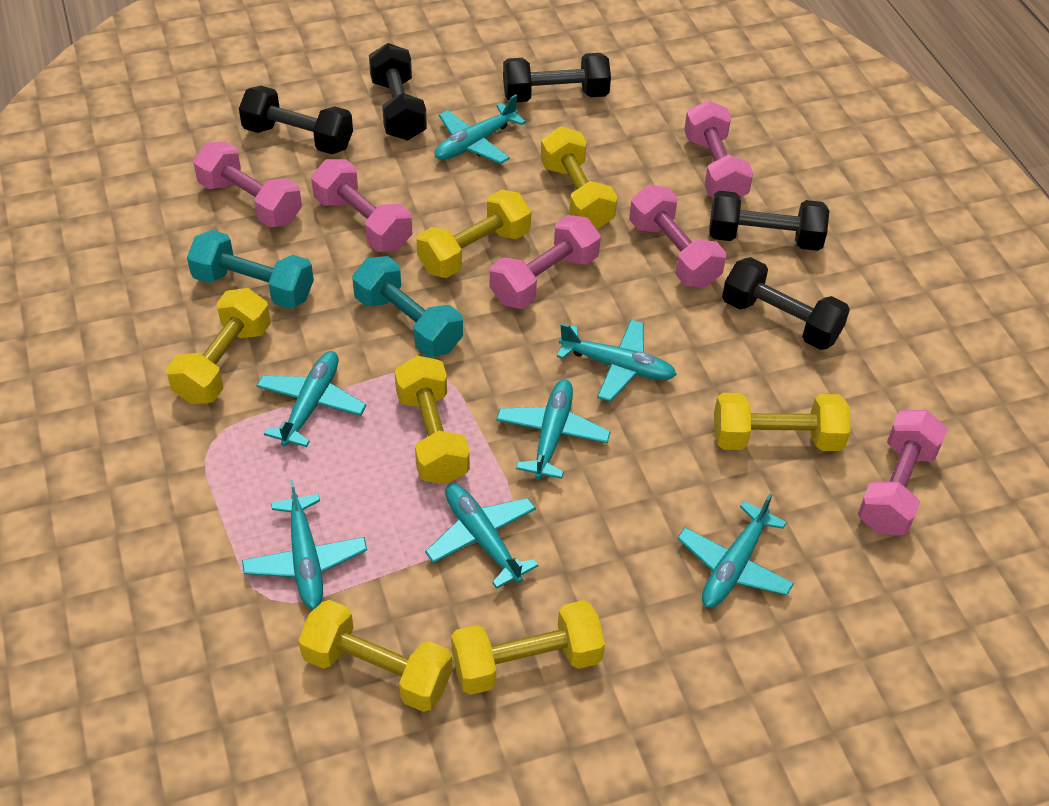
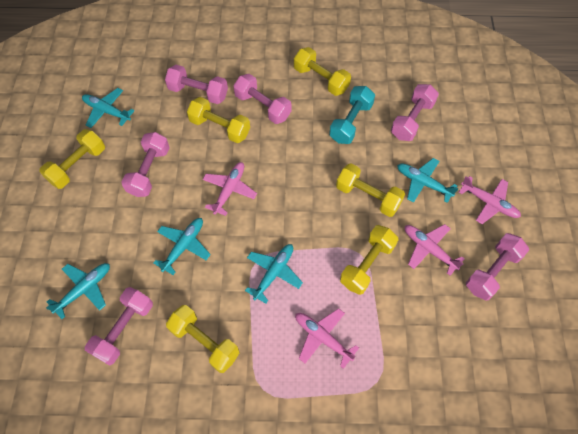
black dumbbell: [239,86,353,154] [369,43,427,141] [503,53,611,102] [709,191,829,251] [722,257,850,350] = 5 -> none = 0
pink plane: none = 0 -> [203,162,257,216] [295,308,359,369] [405,224,465,276] [458,176,521,224] = 4
turquoise dumbbell: [187,230,314,309] [352,256,463,357] = 2 -> [329,86,375,144] = 1
turquoise plane: [242,480,367,609] [256,351,366,447] [425,484,538,589] [435,94,526,164] [496,379,611,480] [557,320,677,402] [677,493,794,608] = 7 -> [46,263,110,319] [82,88,135,128] [153,218,211,275] [245,244,303,304] [397,158,458,203] = 5
yellow dumbbell: [166,288,271,404] [298,600,452,712] [394,356,470,484] [417,190,531,278] [451,600,605,695] [541,127,617,229] [714,393,851,451] = 7 -> [39,129,105,189] [166,305,240,373] [187,97,250,143] [294,47,351,96] [336,164,405,217] [340,225,399,295] = 6

